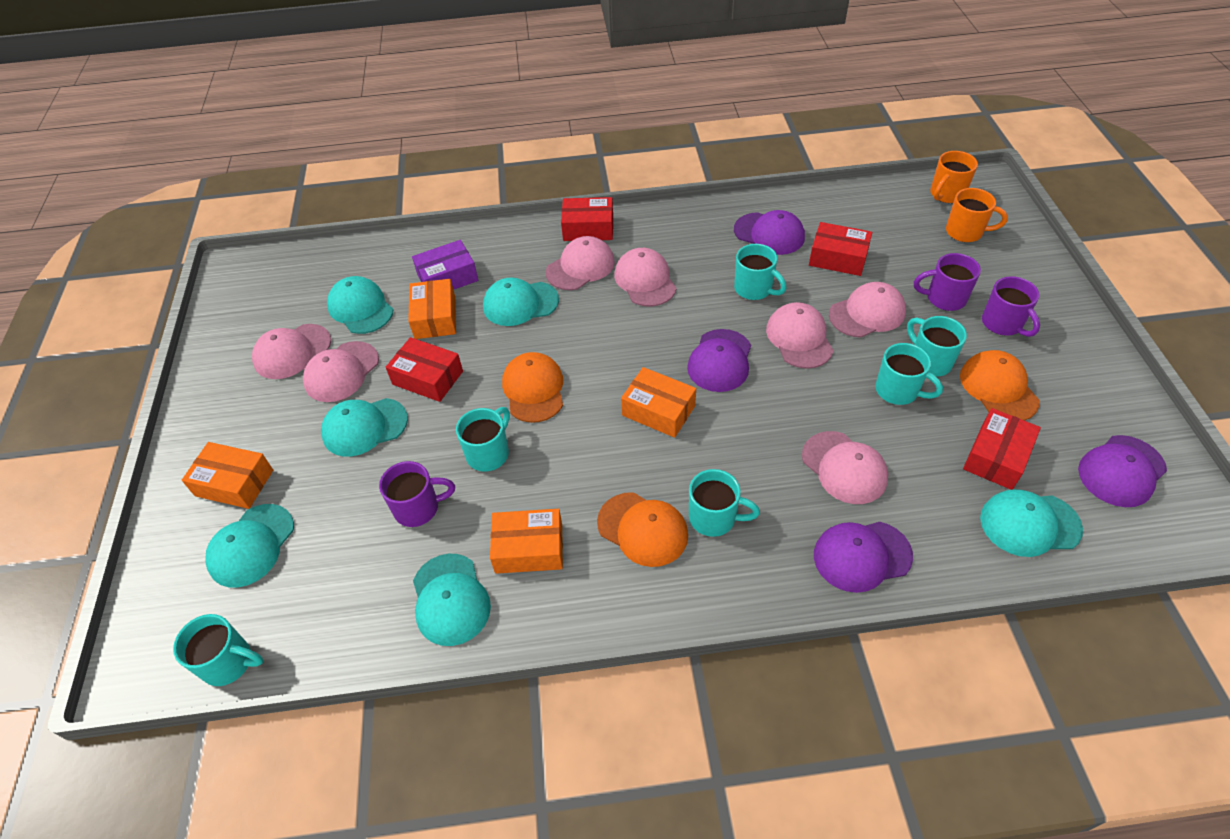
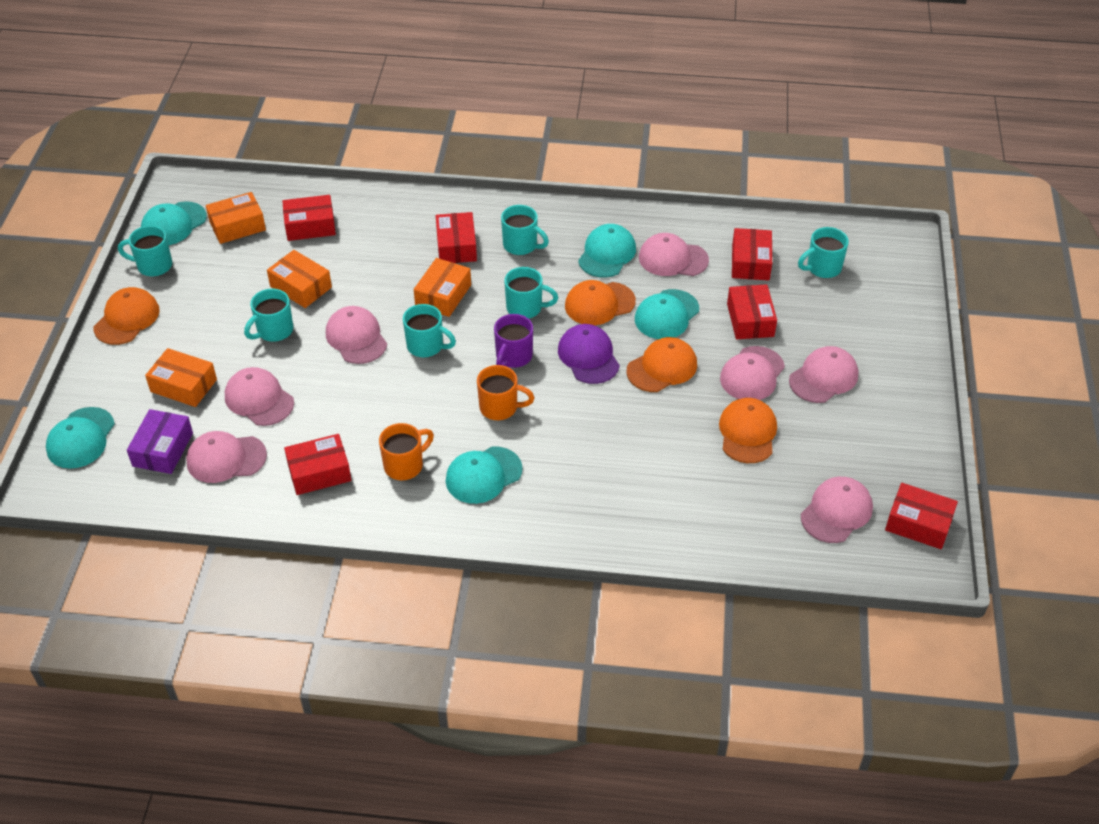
orange cap: [502,352,563,423] [597,492,688,567] [960,350,1040,421] = 3 -> [94,287,160,345] [565,280,636,325] [627,337,697,392] [719,398,777,463] = 4
purple cap: [687,329,751,392] [734,210,805,255] [814,522,913,593] [1078,435,1167,507] = 4 -> [558,324,620,384] = 1
purple mug: [379,461,455,527] [914,253,981,311] [982,276,1040,337] = 3 -> [494,314,533,368] = 1
red box: [386,337,463,402] [561,197,613,241] [809,222,872,276] [963,408,1041,490] = 4 -> [282,195,336,241] [284,434,351,495] [436,212,477,263] [727,284,777,339] [732,228,772,281] [885,483,958,549] = 6
turquoise cap: [205,504,294,587] [321,398,408,457] [327,276,393,334] [413,554,491,646] [483,277,559,326] [980,489,1083,557] = 6 -> [46,407,115,469] [141,201,207,245] [446,446,523,504] [578,224,636,278] [635,289,699,339] = 5

